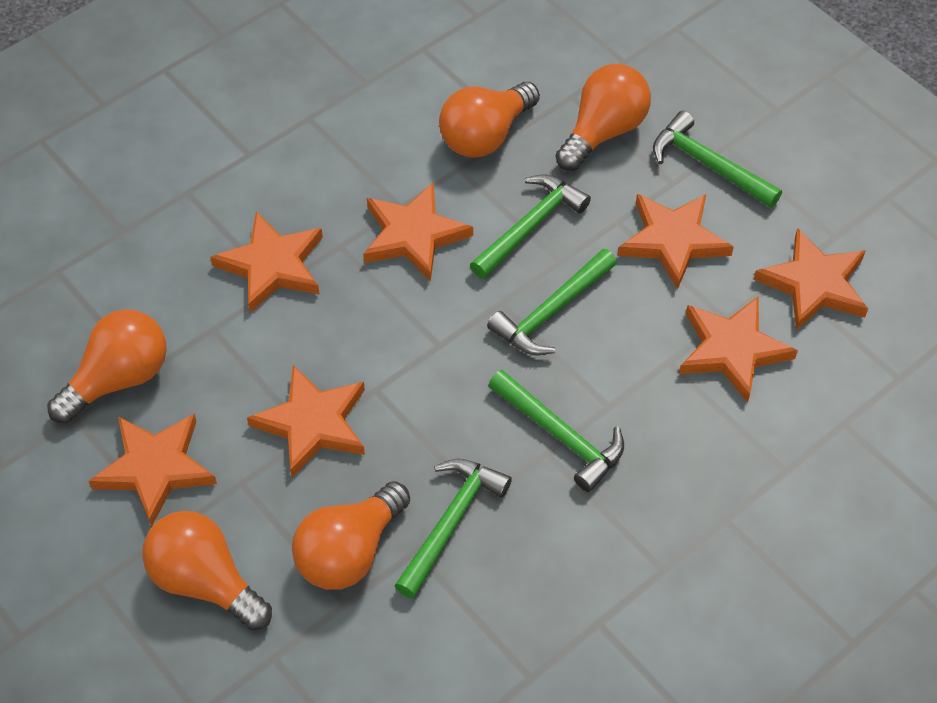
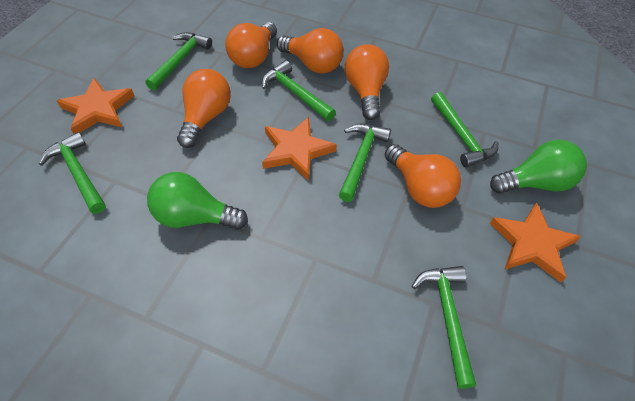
green hammer: [394,459,512,598] [470,174,591,279] [487,249,617,355] [488,370,624,492] [653,111,782,208] = 5 -> [39,132,106,214] [145,32,212,90] [262,60,336,121] [339,123,391,202] [412,266,476,389] [431,92,498,167] = 6
green light bulb: none = 0 -> [147,172,248,230] [490,140,587,194] = 2
orange star: [89,414,217,527] [210,212,323,313] [247,365,365,477] [363,183,473,282] [618,194,734,290] [679,297,798,403] [754,228,868,330] = 7 -> [57,78,134,134] [262,117,337,181] [490,202,581,283] = 3

